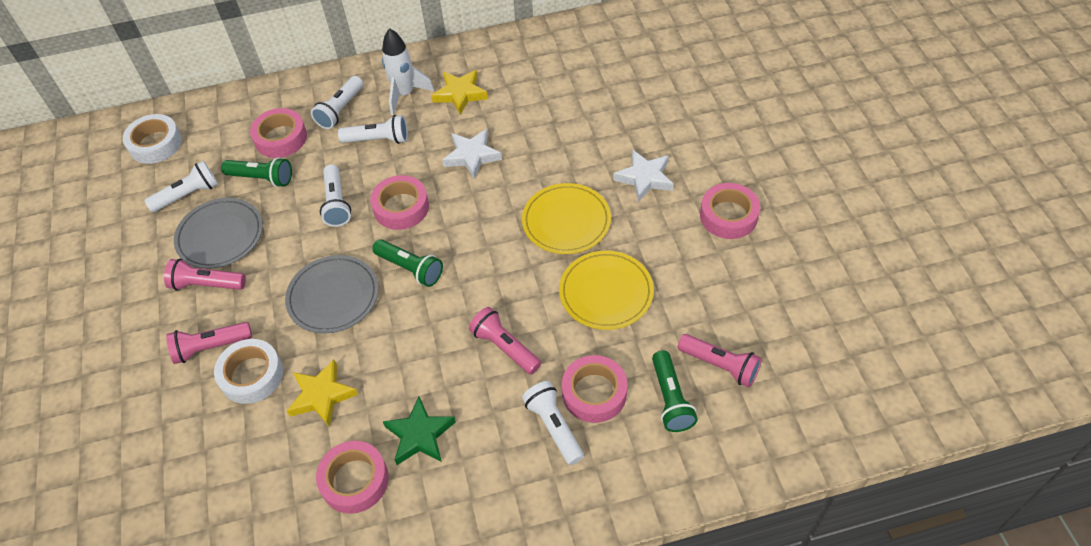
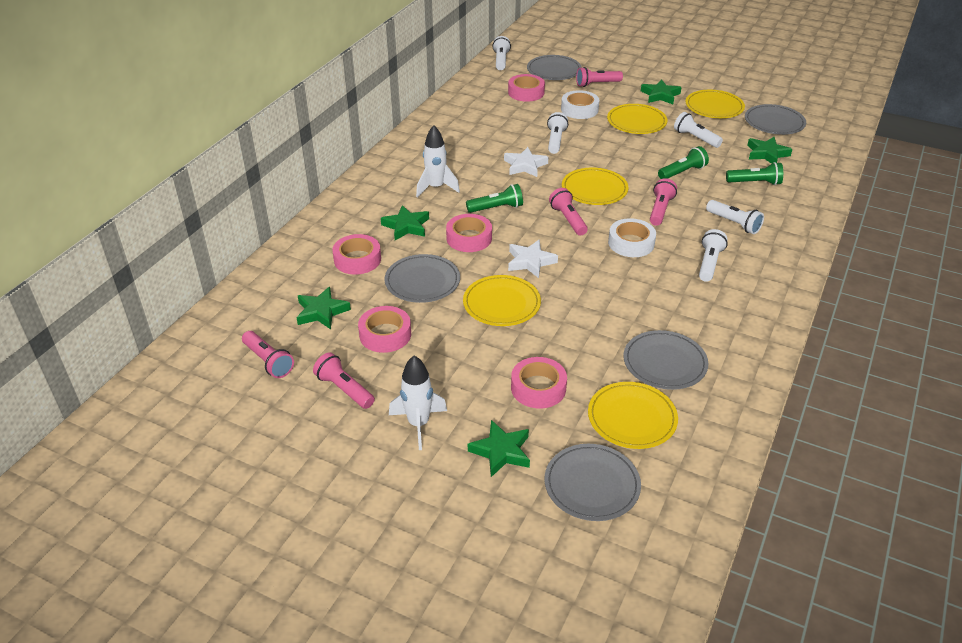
green star: [383,397,456,465] = 1 -> [297,287,351,329] [381,205,429,240] [468,420,530,477] [641,79,682,104] [747,137,792,164] = 5
grey plate: [174,198,263,269] [285,255,379,334] = 2 -> [385,254,460,303] [527,55,582,80] [545,444,641,521] [623,330,708,390] [745,104,806,135] = 5
pink flashlight: [164,259,246,290] [166,322,252,364] [469,307,541,374] [678,334,762,387] = 4 -> [242,331,294,378] [313,352,375,409] [549,188,588,236] [576,67,623,87] [650,178,677,226] = 5
white rocket: [382,28,434,115] = 1 -> [389,356,447,450] [416,125,460,198] = 2
yellow plate: [522,183,611,254] [559,251,654,330] = 2 -> [463,275,541,326] [562,167,629,205] [588,382,678,449] [607,104,667,134] [686,90,745,118] = 5
yellow star: [287,360,358,427] [431,70,488,115] = 2 -> none = 0

